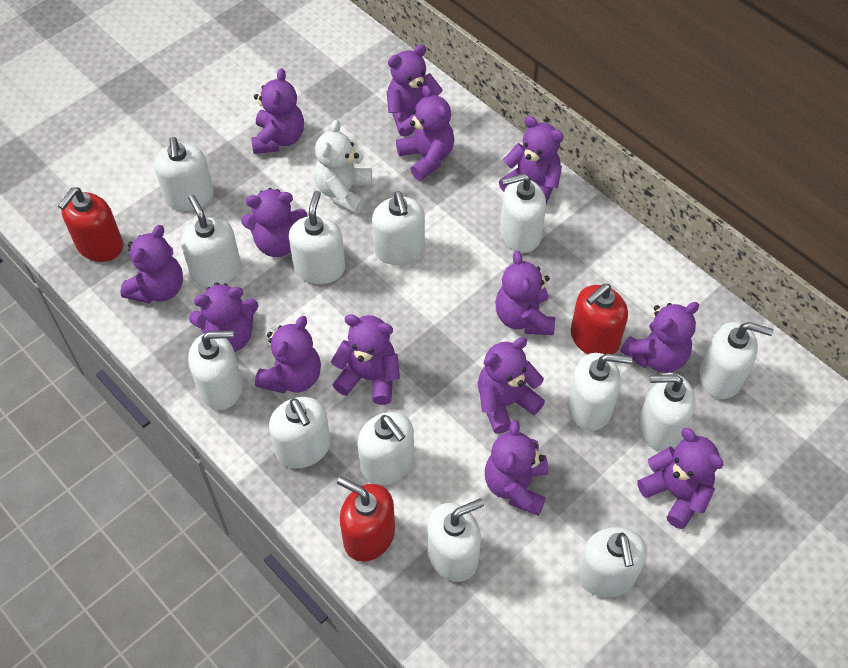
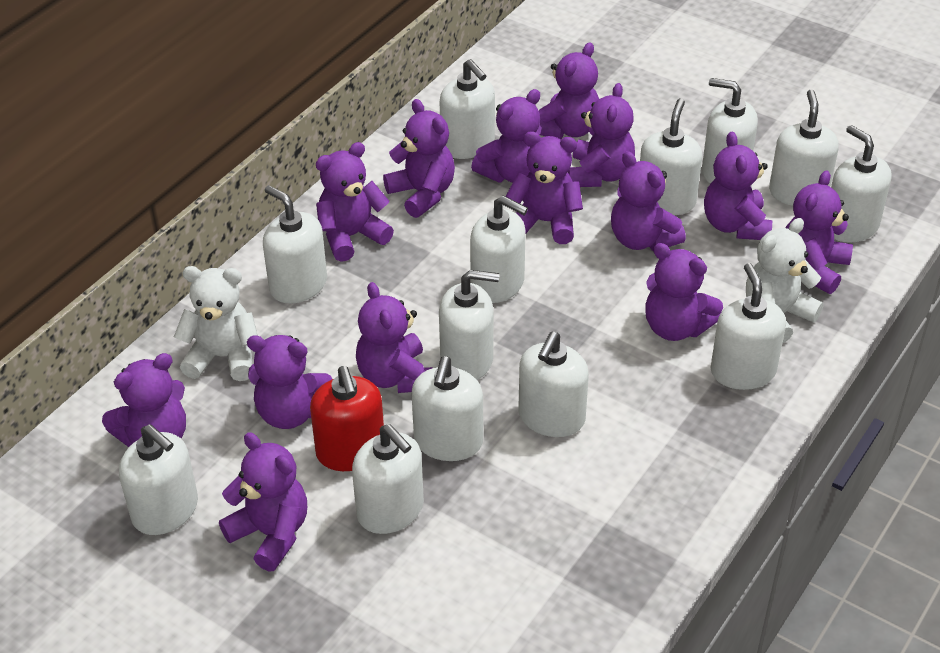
red soap dispenser: [58,187,123,262] [337,476,395,562] [571,284,628,354] = 3 -> [310,366,384,471] = 1
white teddy bear: [314,120,372,214] = 1 -> [174,266,258,381] [746,218,824,343] = 2

